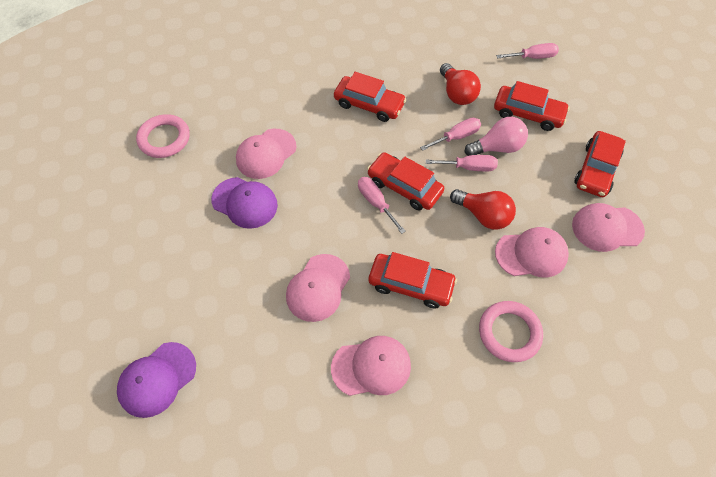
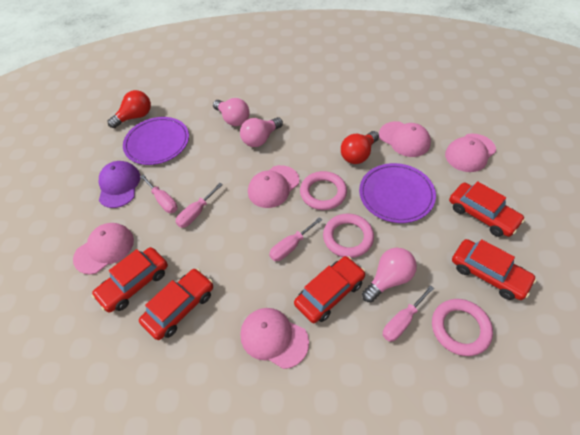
pink light bulb: [465,117,528,156] = 1 -> [213,98,250,126] [240,117,283,147] [362,248,417,302] = 3
pink ring: [136,114,190,158] [479,301,543,362] = 2 -> [300,171,347,210] [323,213,374,258] [432,299,493,356] = 3
purple cap: [117,342,196,418] [211,177,278,229] = 2 -> [99,161,140,208] = 1
purple plate: none = 0 -> [123,117,189,165] [359,163,436,223] = 2

